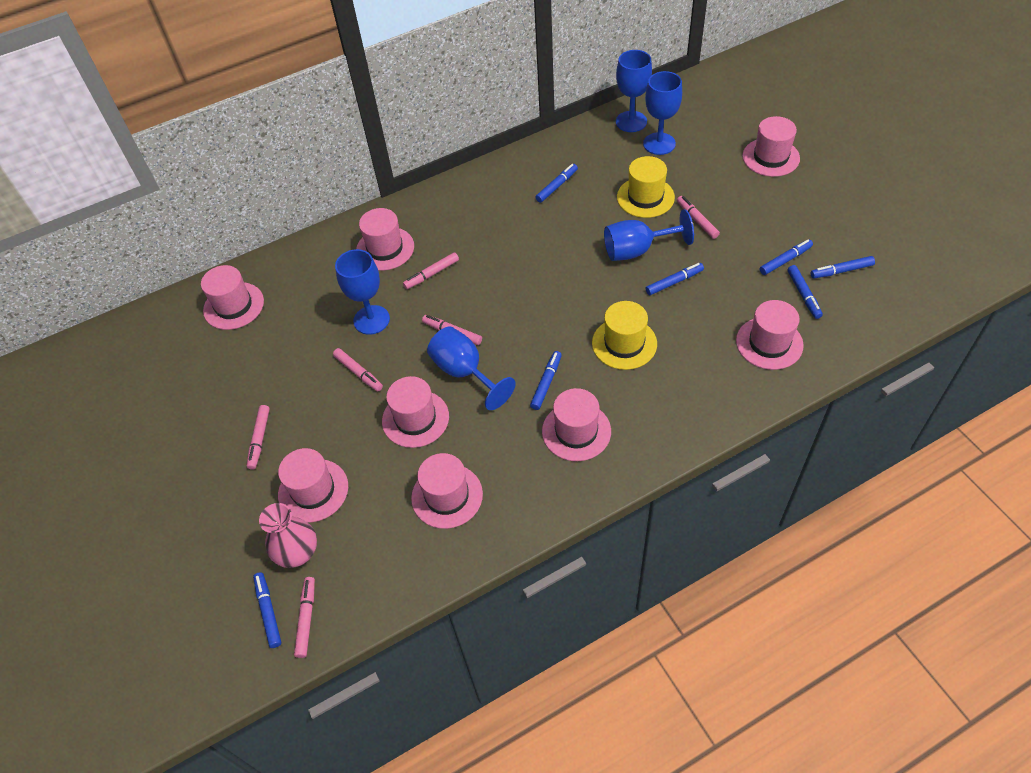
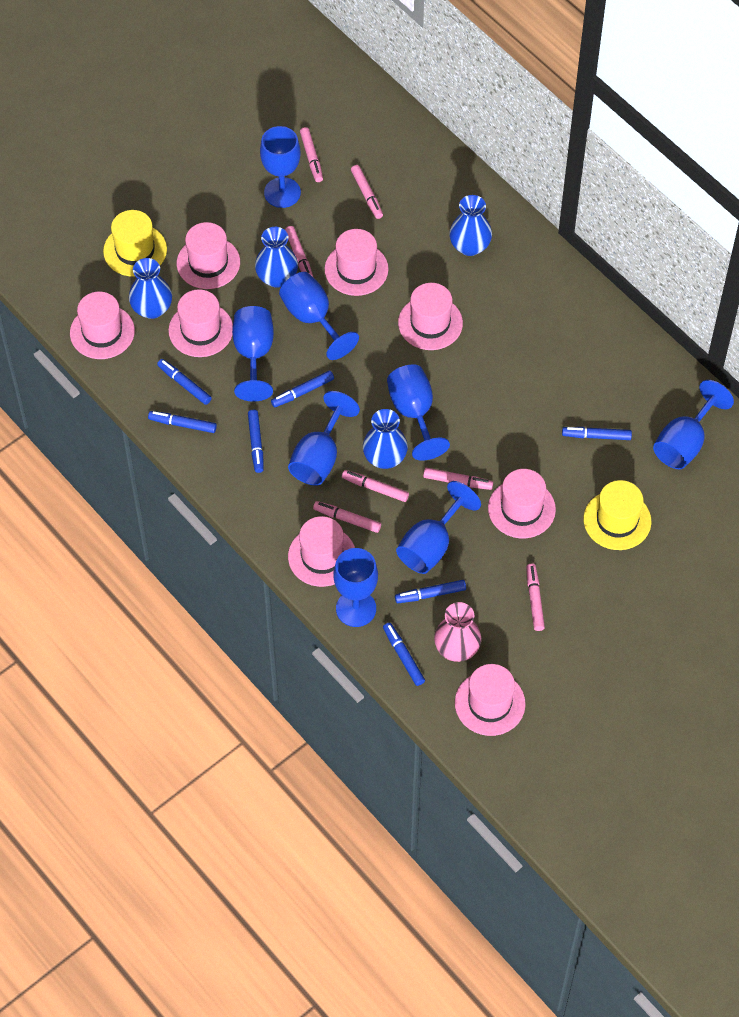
blue goblet: [335,249,390,335] [427,326,516,410] [604,209,694,261] [616,50,652,132] [643,71,682,155] = 5 -> [232,306,274,402] [260,126,301,208] [279,272,359,360] [288,391,360,486] [333,548,378,627] [387,364,450,461] [396,481,481,574] [653,380,734,469] = 8
blue vase: none = 0 -> [129,258,172,319] [255,227,298,288] [363,409,408,469] [449,195,492,256] = 4
pink marker: [247,405,270,470] [294,577,315,658] [333,348,383,391] [403,252,459,289] [422,315,482,345] [677,196,720,239] = 6 -> [285,226,314,278] [300,127,323,182] [313,501,381,533] [342,470,409,502] [351,165,383,219] [423,468,493,490] [527,563,545,631] = 7

